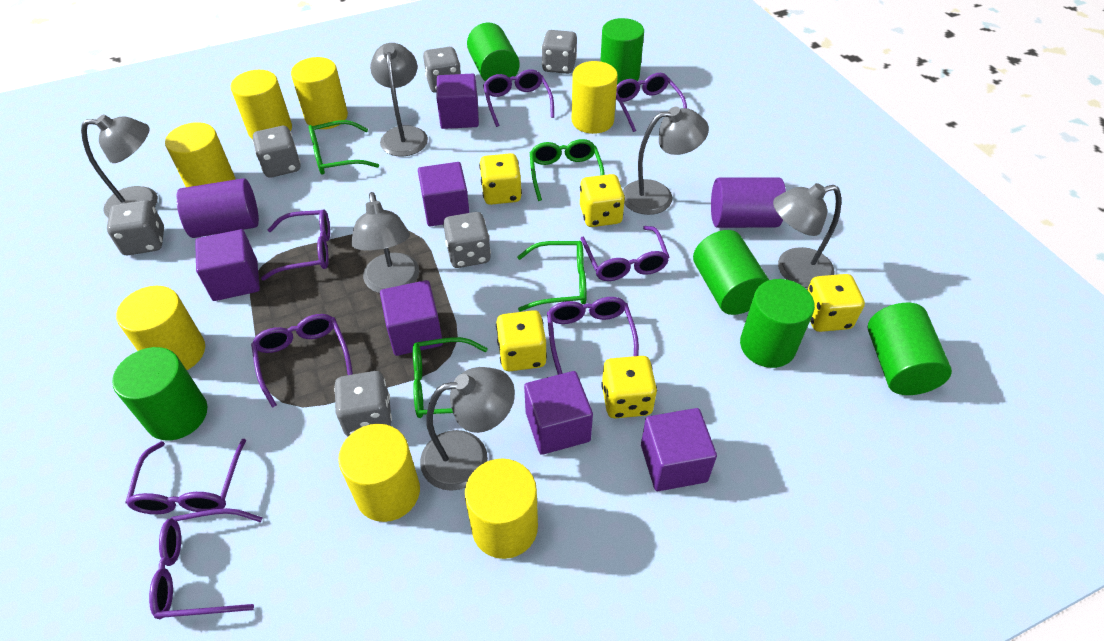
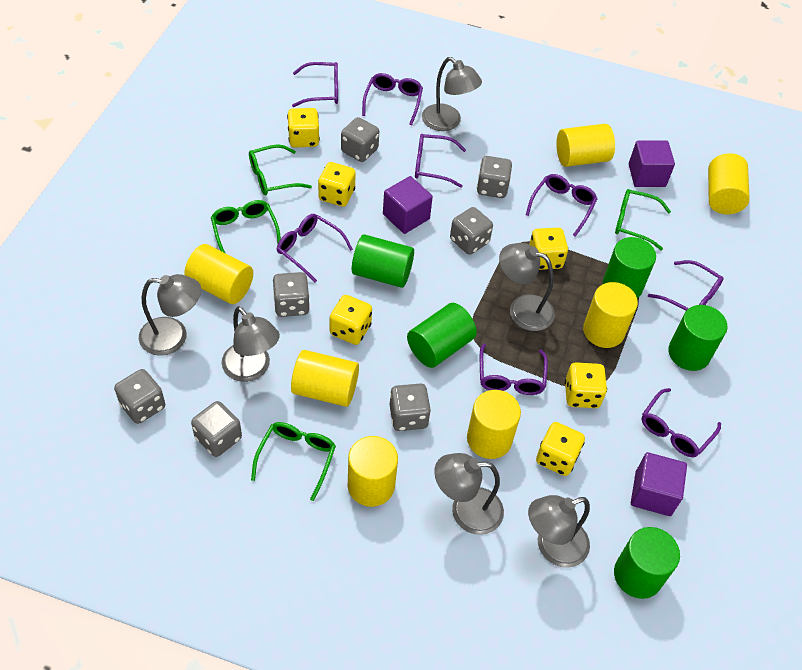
green cylinder: [112,347,207,440] [467,23,520,82] [600,18,644,84] [693,230,769,315] [740,279,815,368] [867,303,952,395] = 6 -> [352,234,414,288] [407,303,477,368] [603,237,656,298] [614,527,680,599] [668,305,727,371] = 5
grey dice: [107,200,164,255] [253,126,301,178] [334,371,392,436] [423,47,461,93] [443,212,491,268] [542,30,577,74] = 6 -> [114,369,165,424] [191,401,242,457] [273,272,310,317] [341,117,379,162] [390,383,431,431] [450,207,493,255] [477,156,512,198] = 7
purple cube: [195,229,260,301] [380,280,443,356] [418,162,470,226] [436,74,479,129] [524,371,593,455] [641,408,717,491] = 6 -> [383,176,433,234] [629,141,675,187] [631,452,687,516] = 3
purple cylinder: [176,178,259,238] [711,177,786,228] = 2 -> none = 0
yellow dice: [479,153,522,205] [496,310,547,371] [580,174,625,227] [601,356,657,418] [807,274,865,332] = 5 -> [287,108,320,148] [318,162,356,207] [329,295,372,345] [529,228,568,270] [536,422,585,476] [565,362,607,408] = 6

